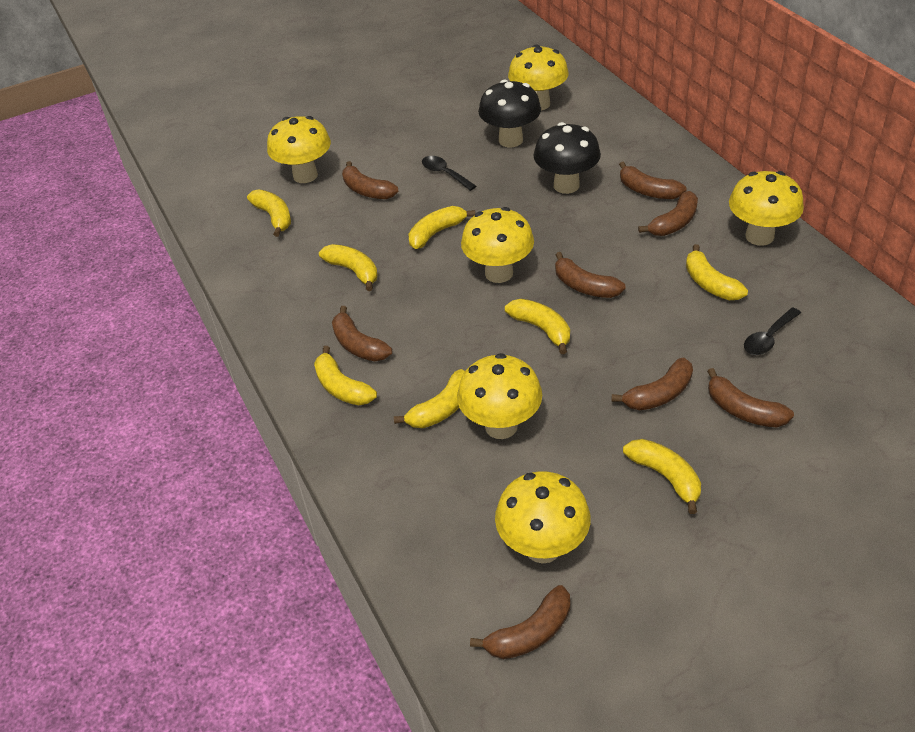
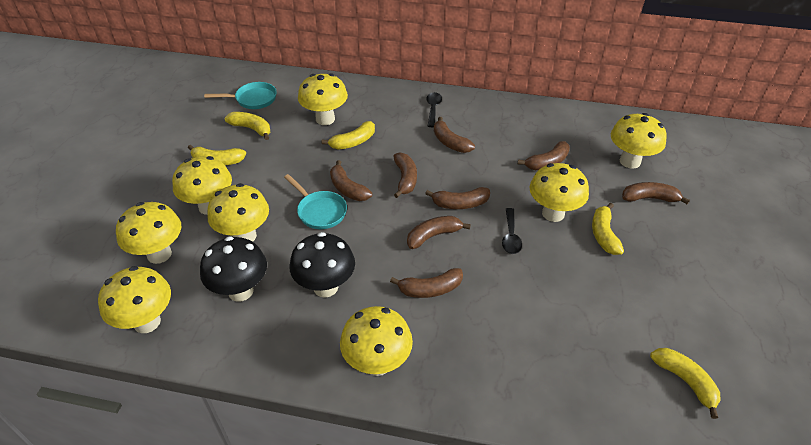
turquoise pan: none = 0 -> [204,82,277,109] [284,174,347,229] = 2
yellow banana: [247,189,291,237] [314,346,377,405] [319,244,378,291] [394,369,465,428] [408,206,475,249] [505,299,570,354] [623,439,701,514] [686,244,748,300] = 8 -> [188,145,246,165] [225,112,270,140] [321,121,375,150] [592,203,624,255] [650,348,721,419] = 5
yellow mushroom: [267,116,331,183] [457,353,542,439] [461,207,534,283] [495,471,591,564] [508,45,569,111] [729,171,804,246] = 6 -> [98,266,171,333] [116,202,181,264] [172,156,232,215] [207,183,269,242] [298,73,348,125] [340,306,413,376] [530,163,589,222] [611,113,667,169] = 8

